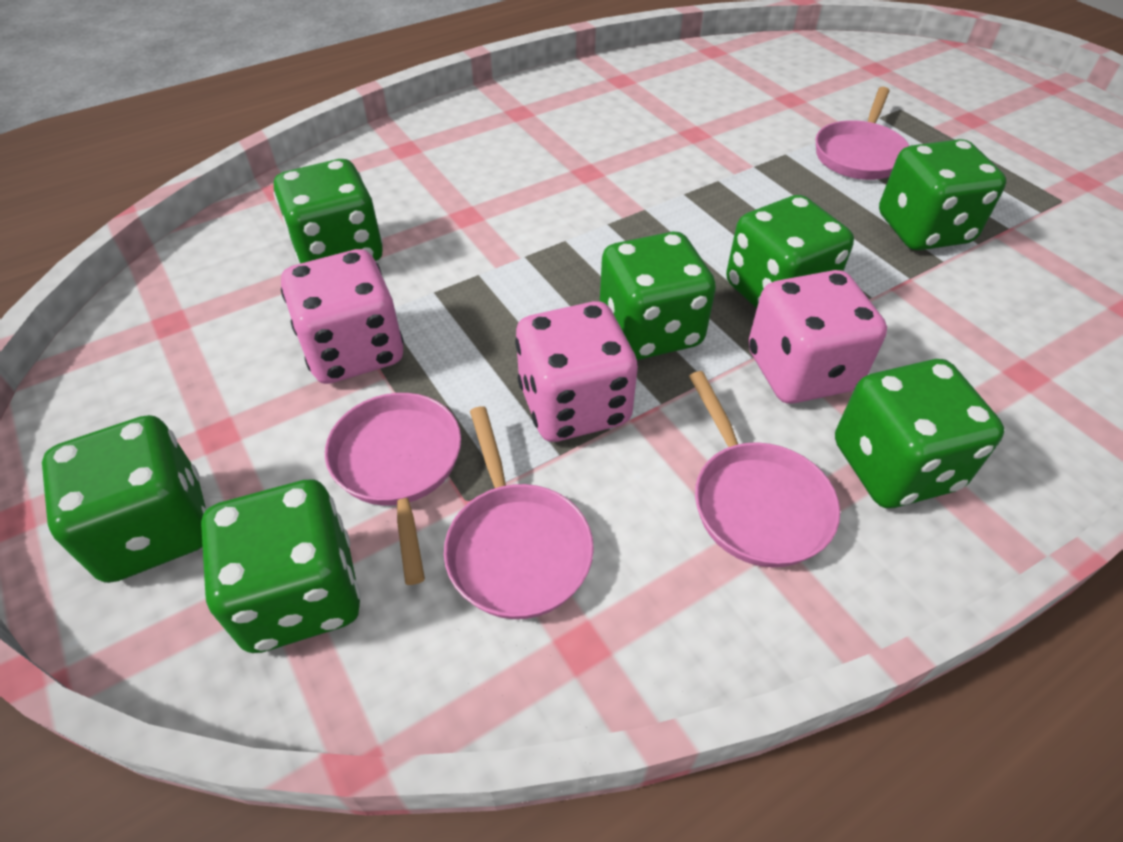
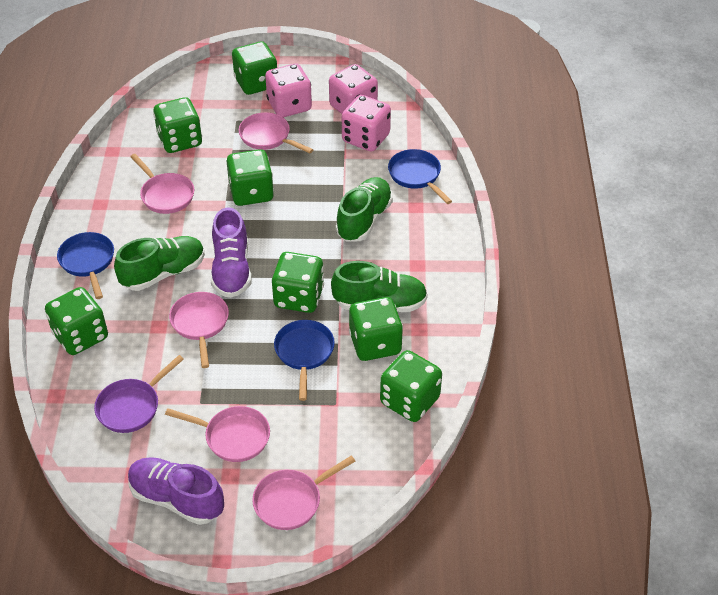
blue pan: none = 0 -> [57,232,114,299] [274,320,335,401] [388,149,452,204] = 3
green shoe: none = 0 -> [114,236,205,291] [331,261,428,312] [336,177,393,242] = 3
pink pan: [325,393,461,585] [444,406,594,619] [689,371,840,567] [815,87,909,180] = 4 -> [130,154,194,214] [165,406,270,462] [169,292,229,368] [239,112,313,153] [252,455,355,530] = 5
purple pan: none = 0 -> [94,355,184,433] = 1
purple shoe: none = 0 -> [128,457,224,525] [211,207,252,298] = 2

